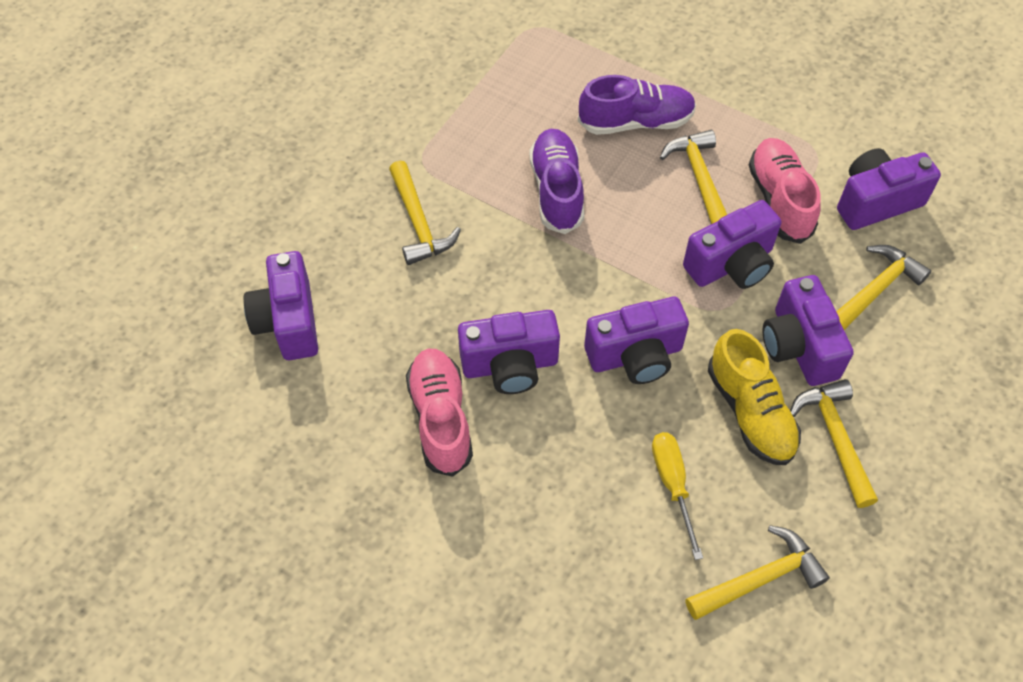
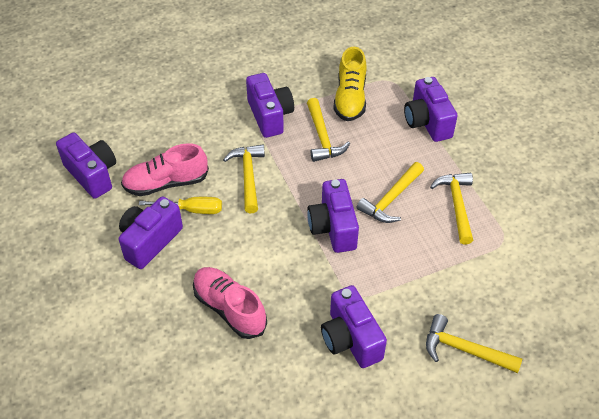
purple shoe: [529,129,584,234] [578,75,696,135] = 2 -> none = 0

